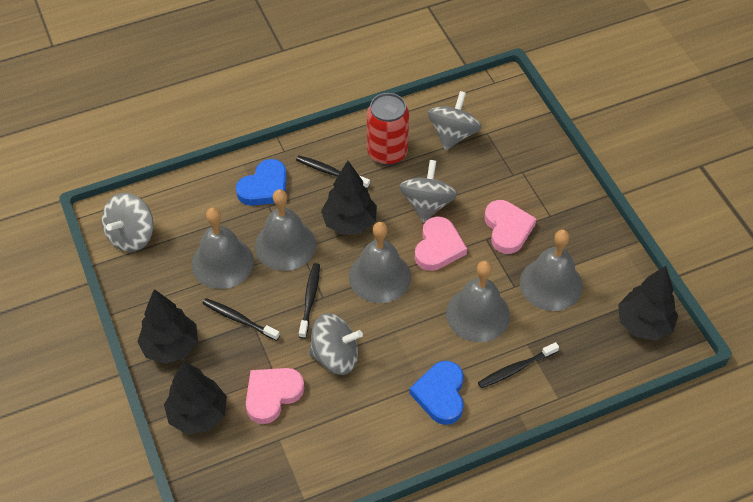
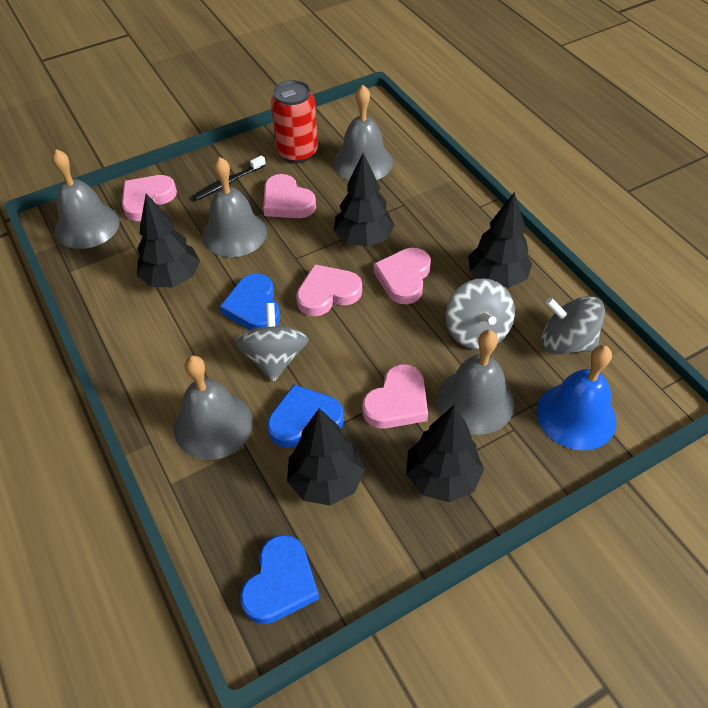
black toothbrush: [203,298,280,341] [296,156,370,189] [299,263,320,339] [478,342,559,388] = 4 -> [193,155,266,201] = 1
black tree: [137,289,198,364] [164,361,227,434] [321,160,377,235] [618,266,678,341] = 4 -> [137,194,200,287] [287,408,365,506] [334,153,395,247] [406,404,484,502] [468,192,532,288] = 5
blue bell: none = 0 -> [537,345,617,450] = 1
blue heart: [236,159,287,206] [409,361,464,425] = 2 -> [220,273,280,330] [240,535,319,624] [267,384,344,448] = 3
grey spinning top: [102,193,154,252] [309,313,363,375] [399,160,457,223] [428,91,482,150] = 4 -> [235,303,309,382] [446,278,515,350] [542,296,605,354] = 3
pink heart: [246,368,304,424] [415,216,467,271] [485,200,537,254] = 3 -> [122,175,177,221] [263,174,316,218] [296,264,362,316] [362,364,428,429] [373,248,431,304] = 5

